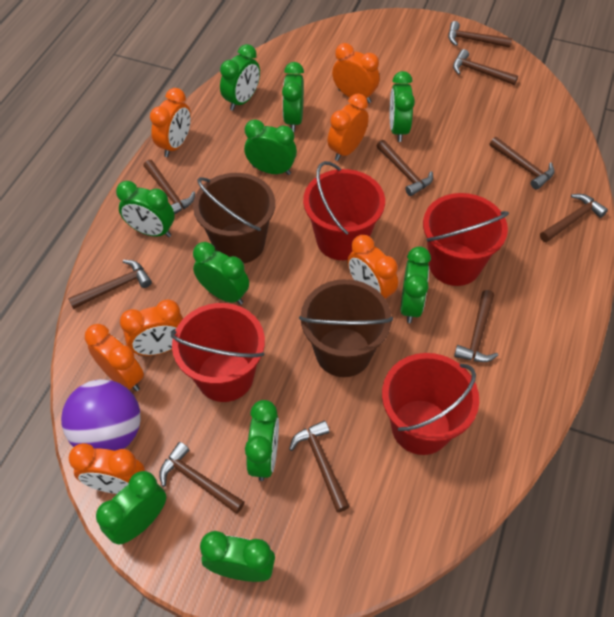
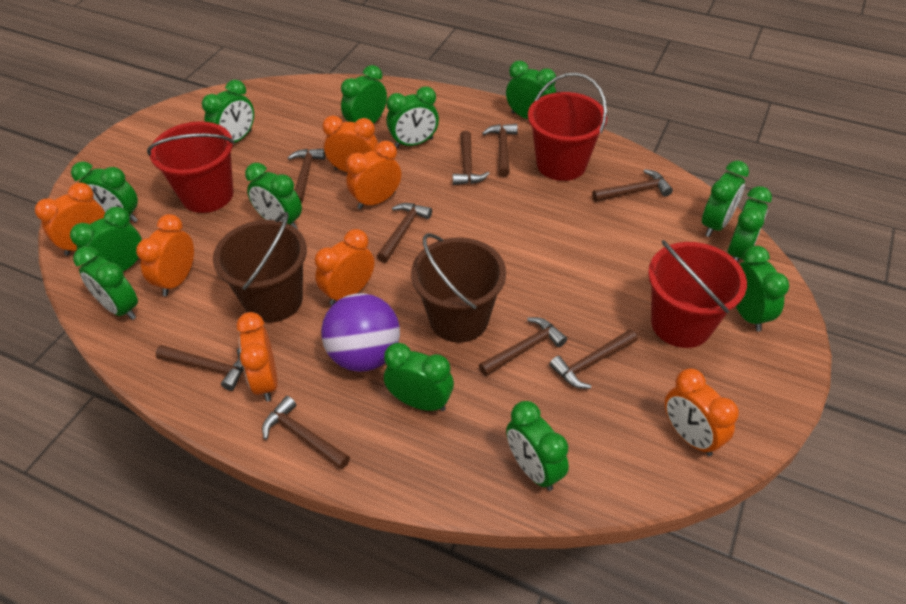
brown hammer: [68,260,152,309] [143,160,195,215] [159,442,245,514] [289,420,350,512] [377,140,433,196] [448,21,512,48] [453,49,518,85] [454,290,498,362] [490,137,554,190] [540,194,608,242] = 10 -> [155,345,244,391] [262,396,350,469] [288,149,325,203] [377,203,432,263] [453,131,490,185] [479,317,567,376] [482,124,518,177] [550,329,638,389] [592,169,673,202] = 9
green clock: [96,471,166,545] [116,181,175,237] [193,242,249,304] [200,531,275,582] [220,44,260,111] [244,119,297,175] [245,400,279,481] [282,62,304,132] [390,71,415,142] [400,246,431,323] = 10 -> [70,207,142,272] [71,161,138,222] [73,246,138,320] [202,80,254,143] [245,163,302,229] [341,65,387,124] [384,343,454,411] [386,86,439,148] [506,61,556,119] [506,401,569,491] [702,161,749,237] [728,186,772,262] [736,246,789,332] = 13
red bucket: [171,303,265,402] [303,161,385,260] [382,353,479,455] [423,193,509,286] = 4 -> [147,121,235,213] [528,73,607,181] [648,240,747,348] = 3

